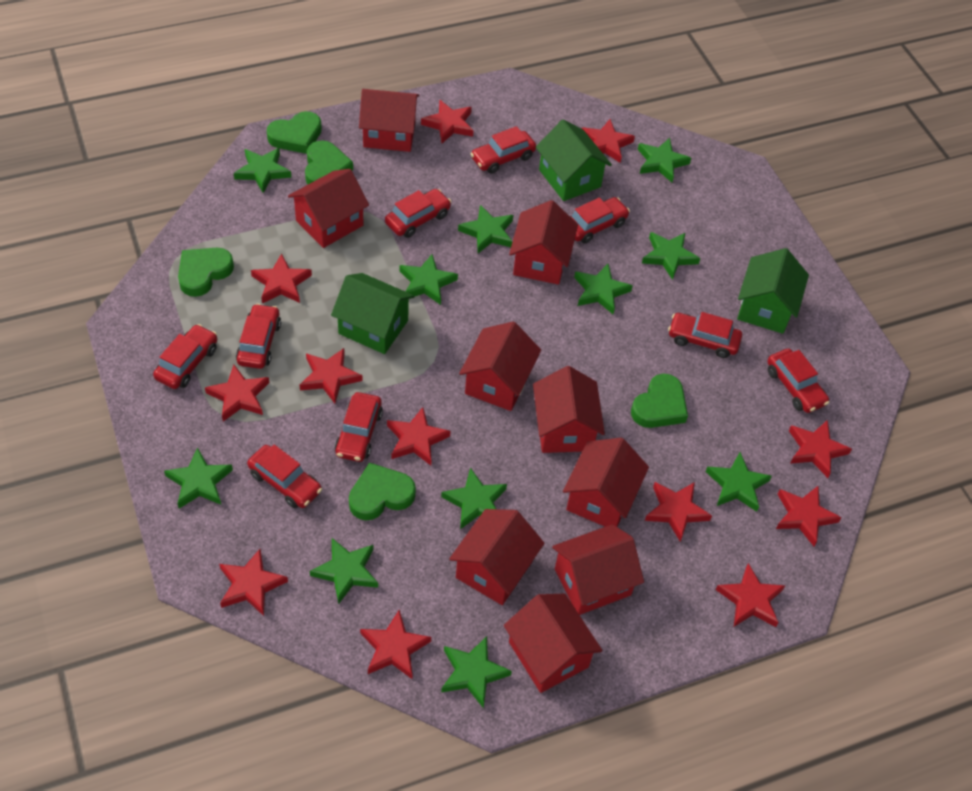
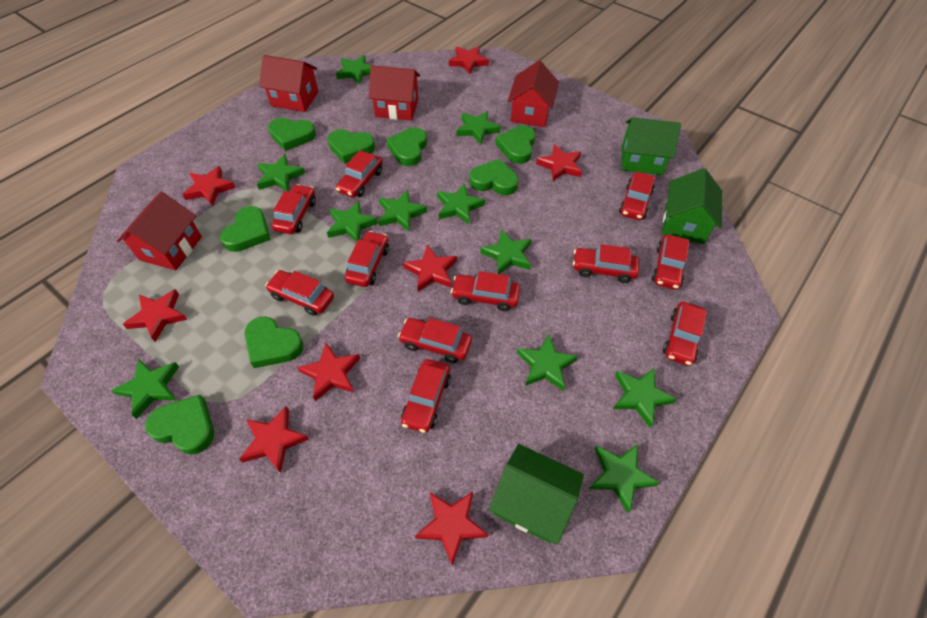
green heart: [178,248,234,297] [267,111,322,154] [305,140,353,184] [349,463,416,520] [631,374,688,428] = 5 -> [145,395,214,455] [220,206,271,252] [244,317,304,368] [268,118,316,151] [328,129,375,164] [386,128,427,166] [469,159,518,195] [495,125,535,164] = 8
red car: [153,324,217,389] [236,303,281,369] [247,445,322,508] [335,392,383,462] [385,189,452,238] [471,126,536,174] [571,197,630,244] [668,312,742,358] [767,348,829,413] = 9 -> [265,270,334,316] [272,184,316,234] [336,150,383,198] [345,231,389,287] [398,318,472,363] [401,359,451,433] [451,271,520,311] [573,244,639,283] [619,171,655,220] [652,234,689,290] [663,301,707,366] = 11
red house: [288,169,369,248] [359,89,419,152] [449,509,544,605] [459,322,541,411] [504,594,603,693] [509,200,578,285] [533,366,605,453] [552,524,644,615] [563,438,649,527] = 9 -> [117,192,202,270] [259,55,319,112] [368,65,420,121] [508,60,559,127] = 4
red star: [205,365,269,421] [219,549,288,616] [251,254,312,303] [299,348,363,403] [360,610,431,679] [387,407,451,466] [421,100,474,143] [581,119,635,163] [645,482,712,541] [716,563,785,627] [776,486,842,546] [789,420,852,478] = 12 -> [123,289,188,342] [182,166,236,206] [239,406,309,473] [297,343,360,401] [403,245,457,292] [415,491,488,566] [449,46,489,75] [536,144,582,181] = 8

